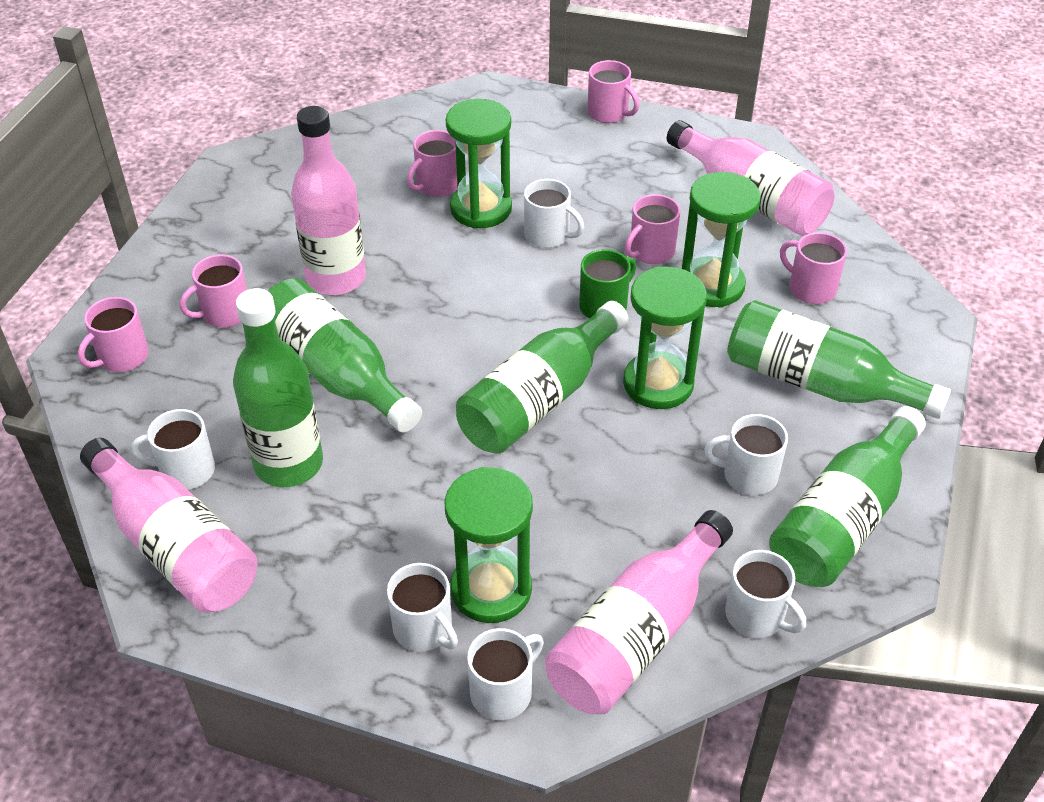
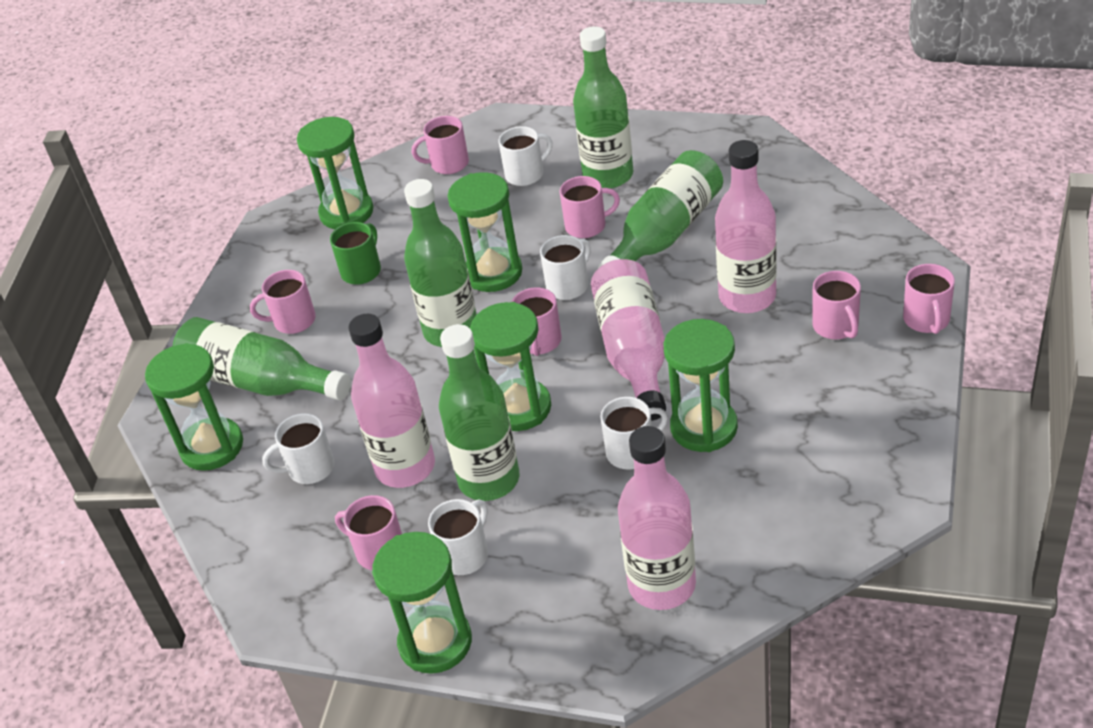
green hourglass: [445,467,533,623] [446,99,512,229] [623,267,707,409] [682,172,761,308] = 4 -> [145,343,243,471] [297,117,374,229] [372,532,472,674] [448,172,522,292] [470,302,551,431] [664,319,738,452] = 6
pink mug: [78,297,149,372] [180,255,247,327] [407,130,457,197] [588,60,639,123] [624,194,681,264] [780,232,847,304] = 6 -> [250,270,316,334] [335,495,402,570] [412,116,469,174] [512,287,562,356] [559,176,620,238] [812,271,861,339] [903,264,955,334] = 7
white mug: [131,409,215,490] [387,563,458,652] [467,628,544,720] [524,179,584,248] [704,414,788,495] [725,550,806,638] = 6 -> [262,413,335,484] [428,499,488,575] [498,126,553,186] [540,235,591,300] [600,397,668,469] = 5

